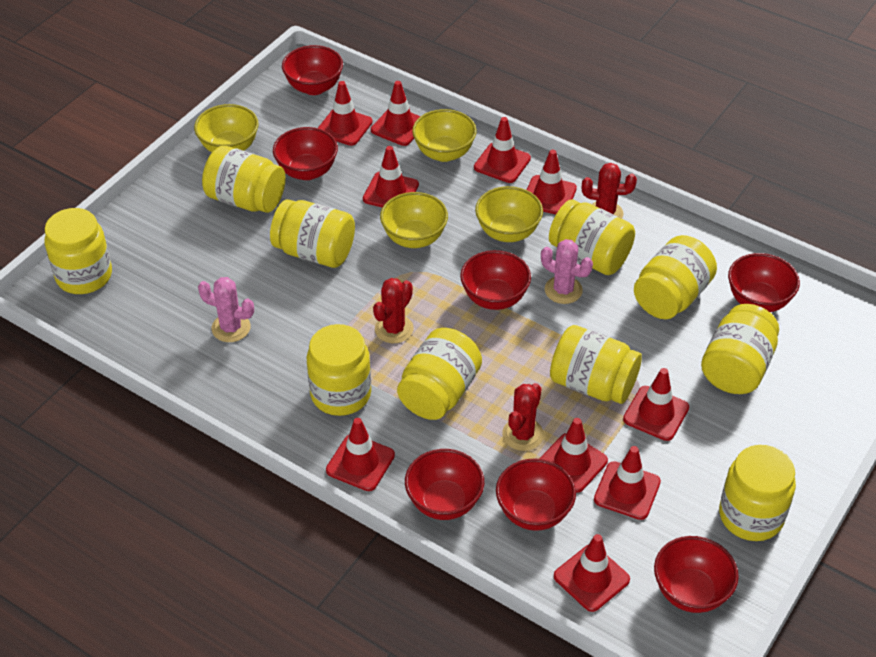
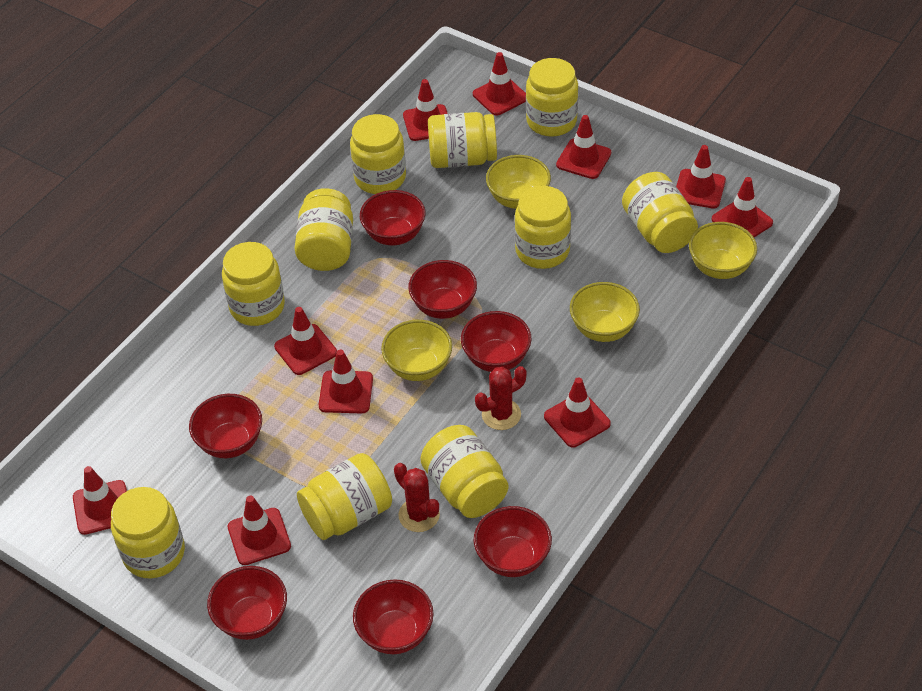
pink cactus: [198,277,254,342] [541,239,593,304] = 2 -> none = 0
red cactus: [373,278,414,343] [502,383,544,451] [582,163,637,219] = 3 -> [394,463,440,532] [475,366,526,430] = 2

